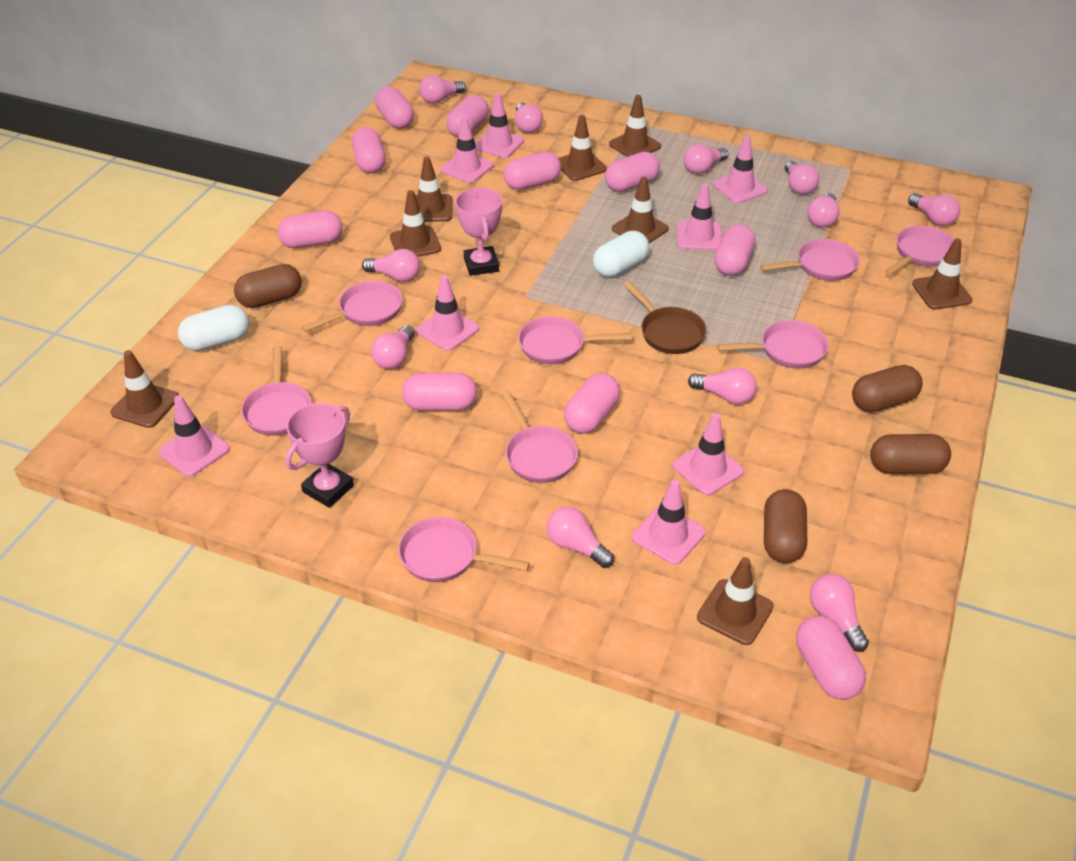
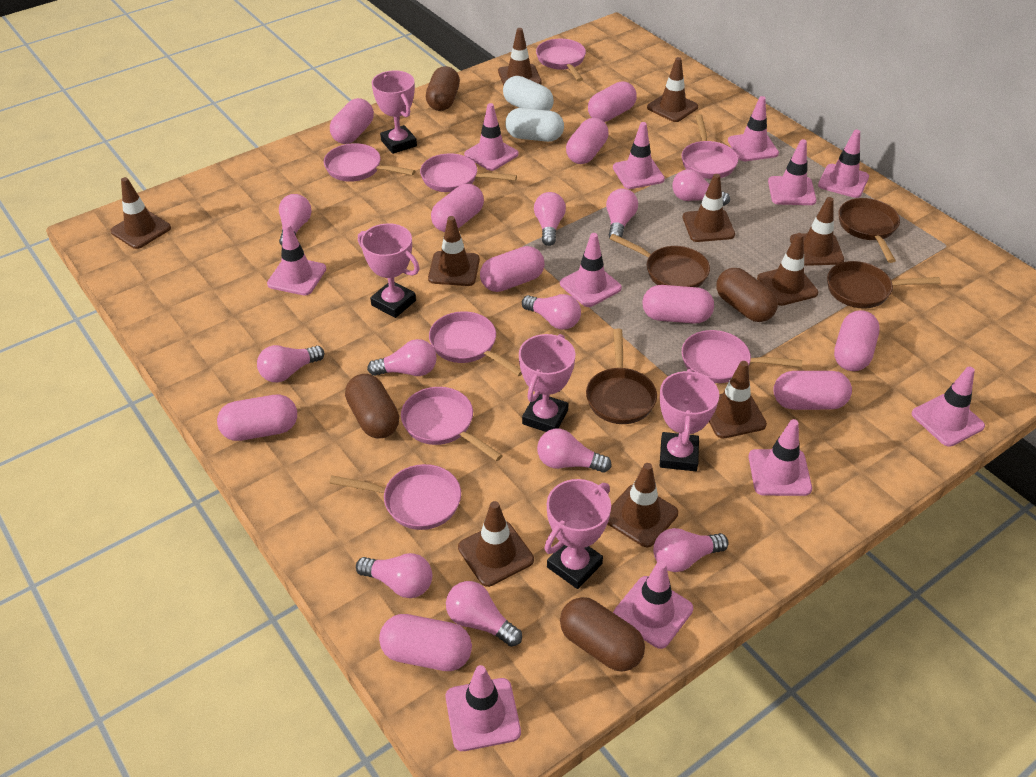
brown pan: [624,281,707,354] = 1 -> [586,329,657,424] [609,234,710,287] [827,261,941,309] [838,198,900,263] = 4
brown traffic cone: [110,350,179,428] [390,190,441,257] [415,157,452,222] [558,115,607,181] [609,95,661,157] [612,176,669,243] [697,557,774,645] [912,238,972,310] = 8 -> [111,177,171,249] [428,216,480,286] [458,501,534,587] [498,28,542,86] [607,463,678,547] [647,57,698,122] [683,174,735,242] [709,361,767,438] [757,233,819,306] [790,197,844,266] = 10
pink traffic cone: [159,395,230,477] [416,276,479,351] [441,117,493,183] [475,93,524,158] [632,480,706,565] [673,413,744,495] [677,183,722,250] [713,136,768,203] = 8 -> [267,223,326,296] [446,665,521,751] [464,103,519,171] [560,233,622,307] [613,122,665,189] [613,561,693,649] [728,96,779,161] [749,419,812,496] [768,139,816,205] [818,130,869,198] [912,366,985,447] = 11
pink trophy: [285,403,354,508] [455,187,502,276] = 2 -> [358,223,419,318] [371,70,417,154] [519,334,575,432] [544,479,611,589] [660,369,719,471] = 5

